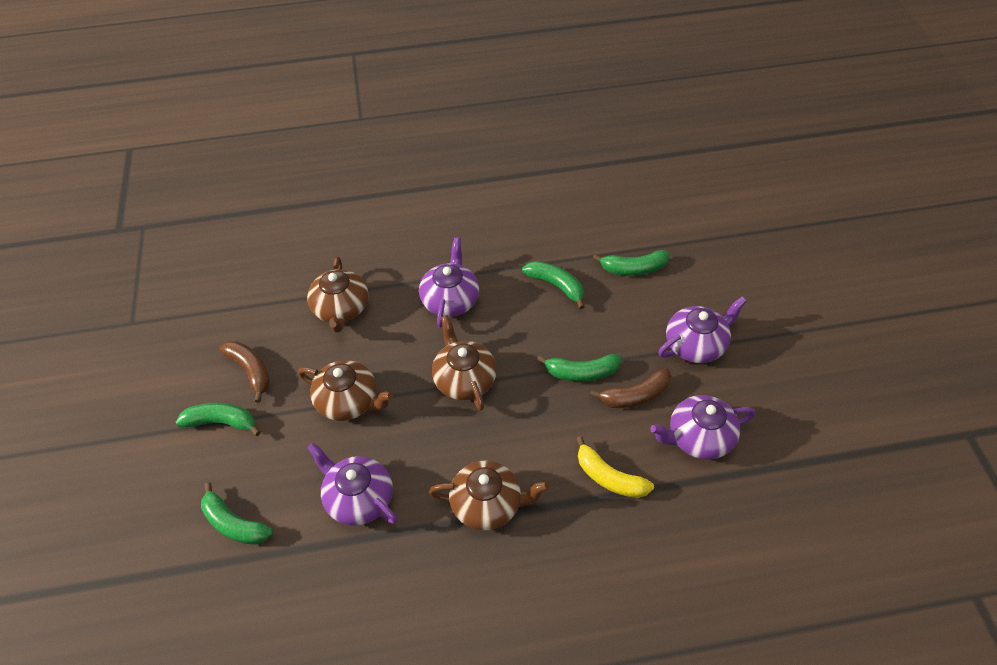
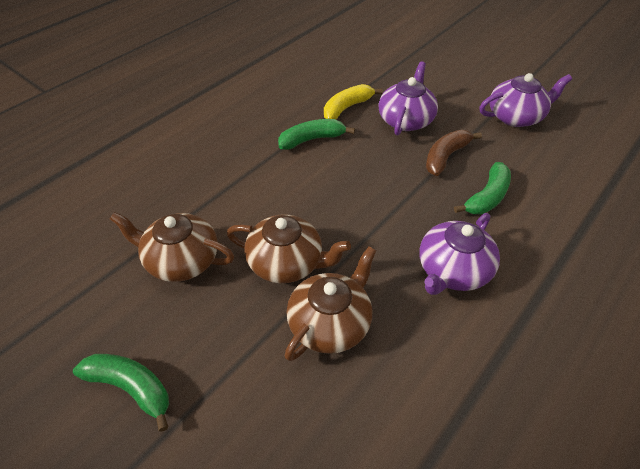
brown banana: [219,341,270,403] [590,368,671,408] = 2 -> [426,130,482,176] = 1
brown teapot: [298,360,393,421] [307,256,368,333] [429,460,549,531] [432,315,497,411] = 4 -> [110,212,234,282] [227,214,351,283] [285,247,376,361] = 3
green banana: [176,403,261,436] [201,482,273,545] [522,261,585,309] [537,354,621,382] [592,250,669,276] = 5 -> [73,354,169,432] [278,119,355,150] [454,162,511,214] = 3
purple teapot: [307,443,398,526] [419,238,479,327] [650,395,756,460] [658,296,747,363] = 4 -> [379,61,438,136] [420,213,500,295] [479,73,572,127] = 3

